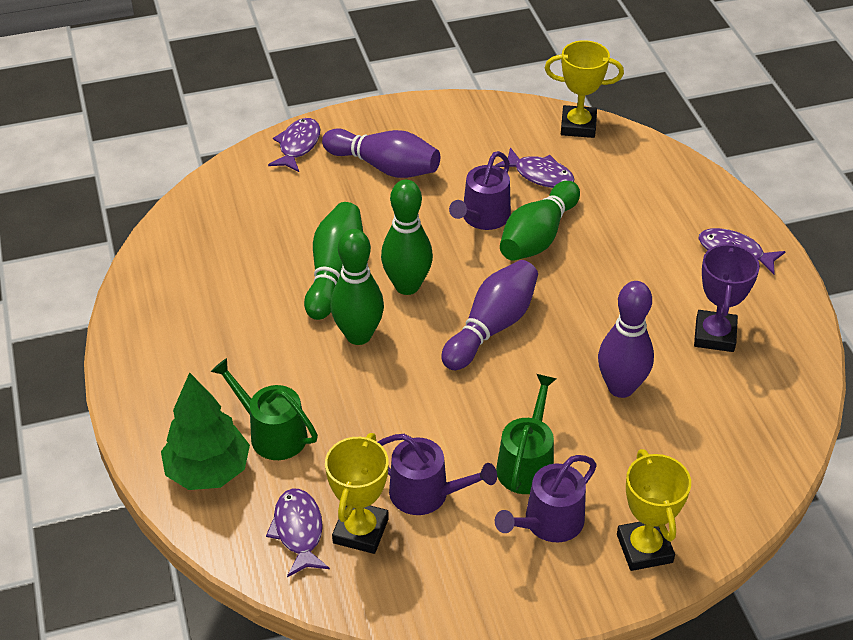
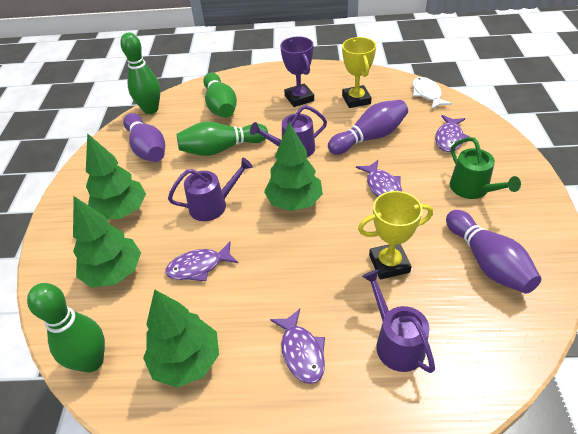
green tree: [161,372,250,490] = 1 -> [73,196,141,288] [86,133,146,219] [143,289,219,388] [264,122,323,211] = 4
green watering can: [211,358,318,460] [496,374,557,494] = 2 -> [450,137,521,199] = 1
white fish: none = 0 -> [413,77,452,109] = 1
yellow trophy: [325,433,389,554] [545,40,624,138] [617,449,691,571] = 3 -> [342,37,376,108] [358,191,433,280] = 2

